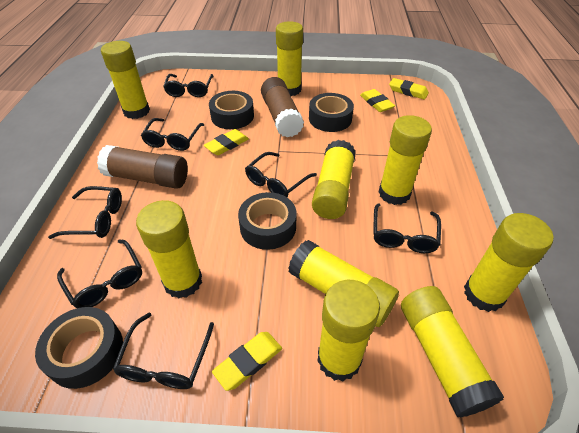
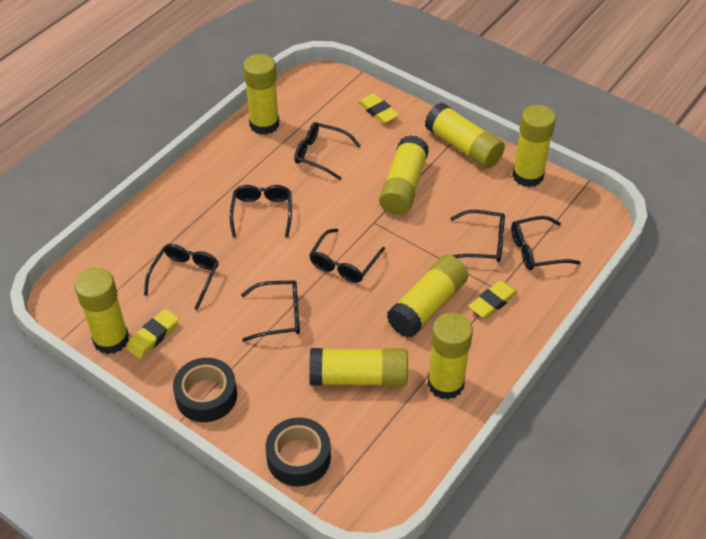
black tape: [35,307,123,389] [209,91,254,129] [238,192,297,250] [309,93,354,132] = 4 -> [173,358,237,422] [265,417,331,486] = 2
brown glue stick: [97,145,188,189] [261,77,304,137] = 2 -> none = 0
yellow eraser: [204,129,249,155] [212,332,282,391] [360,89,395,112] [389,78,429,99] = 4 -> [126,309,179,359] [358,93,399,124] [468,280,518,319] = 3
yellow glue stick: [101,41,150,119] [136,200,202,298] [276,21,303,96] [288,240,399,327] [312,140,356,219] [317,280,380,381] [379,115,432,205] [401,286,504,417] [464,213,554,312] = 9 -> [75,268,129,354] [243,54,279,135] [309,348,408,387] [379,135,429,215] [386,255,468,338] [425,103,505,169] [428,313,473,400] [512,105,556,187] = 8

